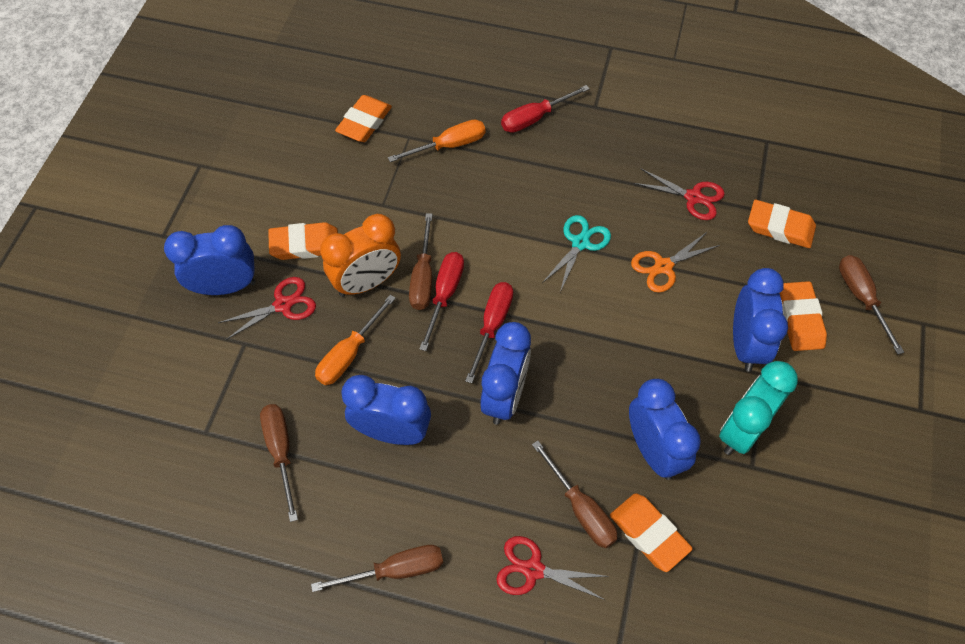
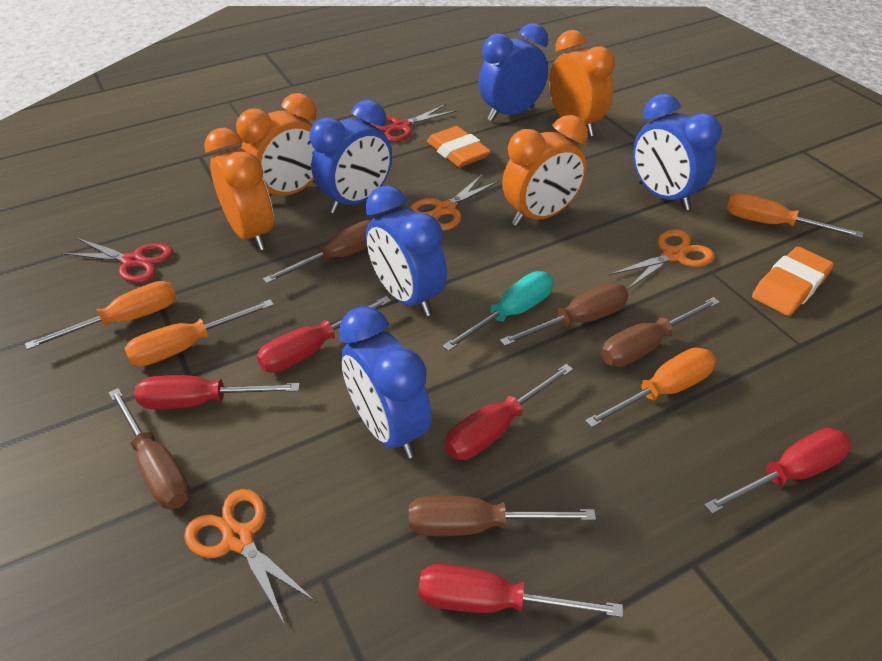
orange clock: [320,214,401,297] = 1 -> [204,128,274,251] [236,93,317,197] [502,115,588,226] [549,30,615,137] = 4
orange eraser: [268,222,338,260] [335,95,392,142] [610,493,693,572] [748,200,816,248] [780,281,827,351] = 5 -> [427,126,491,167] [752,247,834,316] = 2
orange scissors: [631,232,720,293] = 1 -> [184,489,316,625] [410,175,499,230] [609,229,714,290] = 3
orange screwdriver: [315,295,396,385] [388,119,485,162] = 2 -> [25,281,176,350] [124,299,274,366] [585,347,716,428] [727,193,863,238] = 4
red scissors: [218,277,316,340] [496,536,610,600] [634,169,725,220] = 3 -> [62,238,173,283] [370,104,457,142] = 2
red screwdriver: [420,252,464,351] [465,282,513,383] [501,85,590,133] = 3 -> [134,375,300,409] [257,296,391,373] [418,564,623,617] [445,364,573,460] [705,428,851,514] = 5
turquoise clock: [719,361,798,455] = 1 -> none = 0
turquoise scissors: [542,215,611,292] = 1 -> none = 0
turquoise screwdriver: none = 0 -> [442,271,553,351] = 1

